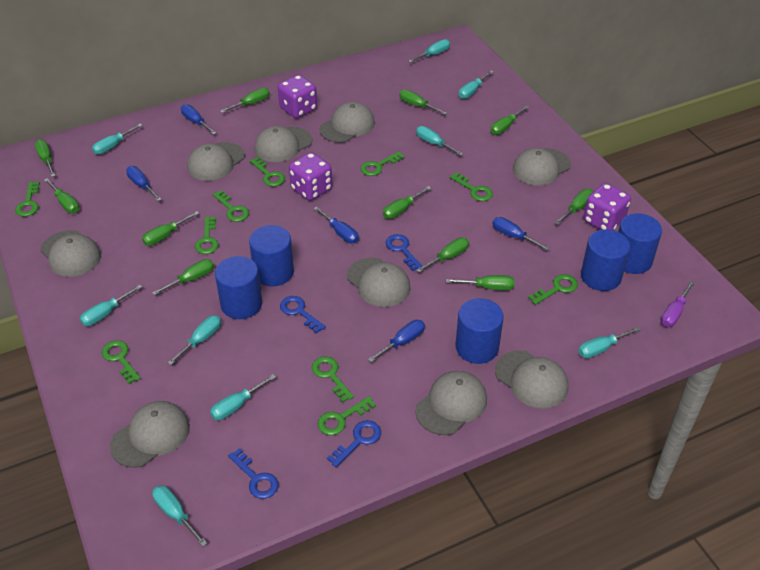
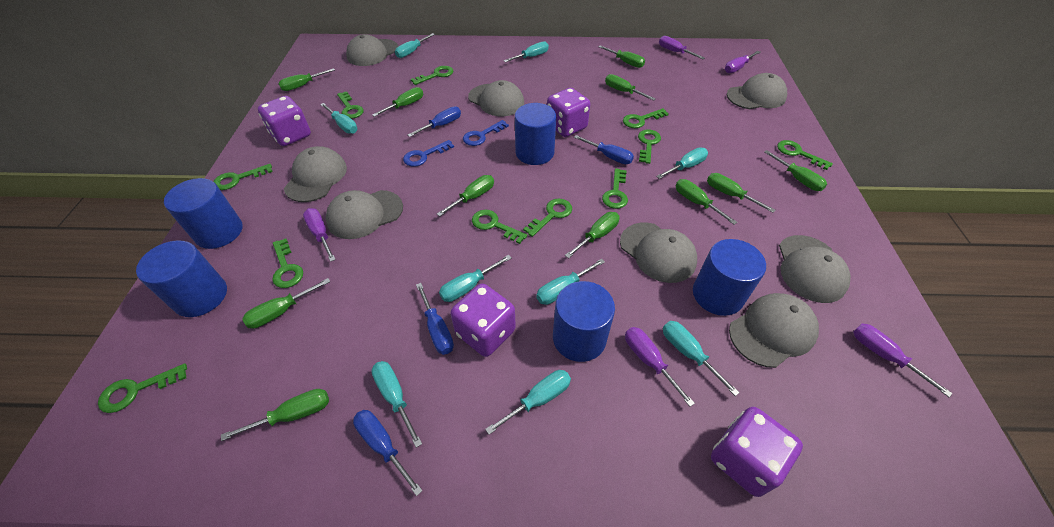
blue key: [228,448,279,499] [280,296,326,334] [327,420,381,467] [386,234,423,271] = 4 -> [403,140,454,167] [463,120,509,146] = 2
blue screwdriver: [126,166,162,201] [181,104,216,135] [313,206,359,243] [368,320,425,362] [492,217,550,251] = 5 -> [353,410,423,496] [408,106,461,137] [416,283,454,355] [574,135,634,164] = 4
green key: [15,182,40,217] [102,340,140,384] [195,217,219,254] [213,190,249,222] [250,157,285,186] [312,356,354,403] [317,396,376,435] [360,151,405,176] [450,172,493,201] [528,274,578,305] = 10 -> [98,363,187,413] [213,164,273,190] [272,238,303,288] [337,91,364,119] [411,66,453,85] [472,210,527,244] [523,198,572,237] [602,168,628,209] [623,108,669,128] [638,129,661,164] [777,140,833,170] = 11
grey cap: [40,230,101,277] [110,401,190,468] [187,142,245,181] [254,126,312,162] [320,102,375,143] [347,258,410,307] [415,371,487,435] [495,350,568,409] [513,148,571,186] = 9 -> [284,146,347,202] [326,190,403,239] [346,34,398,66] [468,80,524,116] [620,223,697,283] [727,73,787,109] [729,293,819,368] [779,235,851,303] = 8
purple dice: [278,75,317,118] [289,152,332,201] [583,183,631,230] = 3 -> [258,96,311,146] [451,284,516,357] [547,88,590,137] [711,407,803,497] = 4
purple screwdriver: [661,281,695,327] = 1 -> [303,208,336,262] [625,327,695,407] [659,36,705,59] [725,51,761,73] [853,324,953,397] = 5

